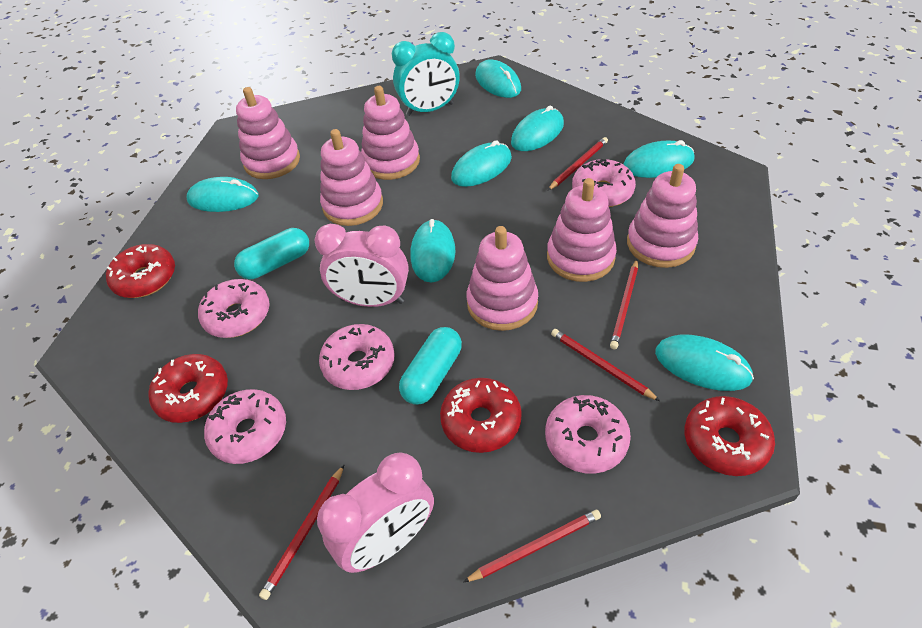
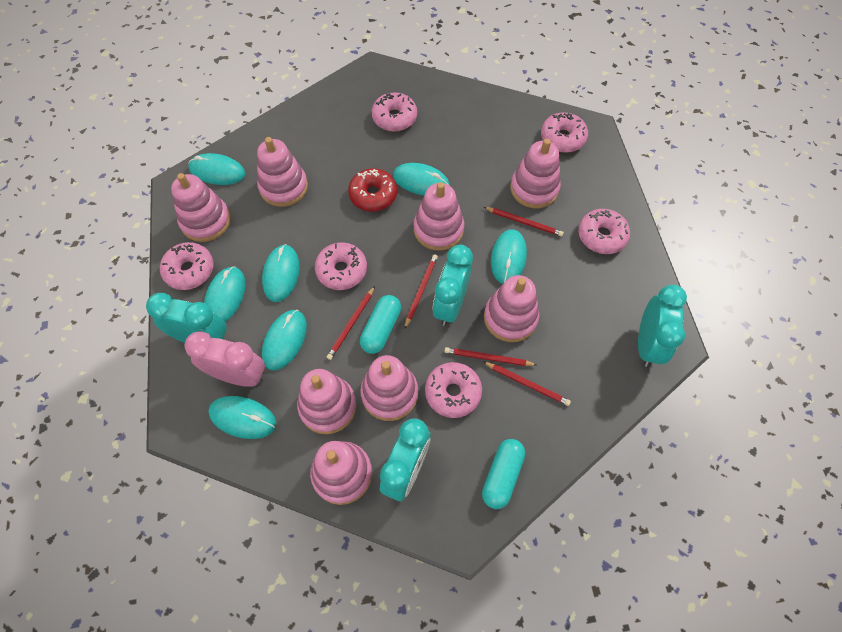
pink clock: [314,224,409,307] [317,452,434,573] = 2 -> [185,331,265,387] = 1
pink donut: [198,279,270,338] [204,389,286,464] [319,324,395,390] [545,395,631,474] [572,159,636,207] = 5 -> [160,242,214,290] [315,242,367,290] [372,92,417,132] [425,362,482,418] [541,112,588,153] [578,209,630,254] = 6
pink stacking toy: [236,87,300,179] [320,129,383,226] [361,86,420,180] [466,226,538,331] [547,178,617,282] [627,164,698,268] = 6 -> [171,173,231,242] [257,137,308,207] [297,369,357,434] [310,441,372,505] [360,355,418,421] [414,182,464,251] [484,275,539,342] [510,139,561,208] = 8
red donut: [106,244,175,298] [148,354,228,423] [440,378,522,453] [684,396,775,476] = 4 -> [348,168,397,211] = 1
turquoise clock: [392,32,460,116] = 1 -> [146,293,227,343] [380,418,431,501] [433,245,473,326] [638,285,687,367] = 4

